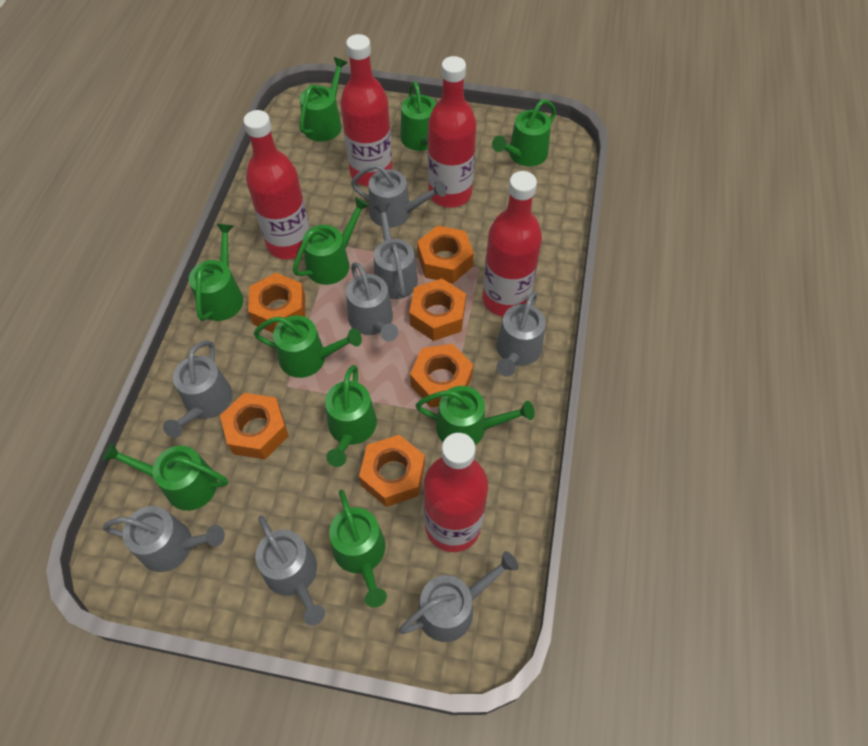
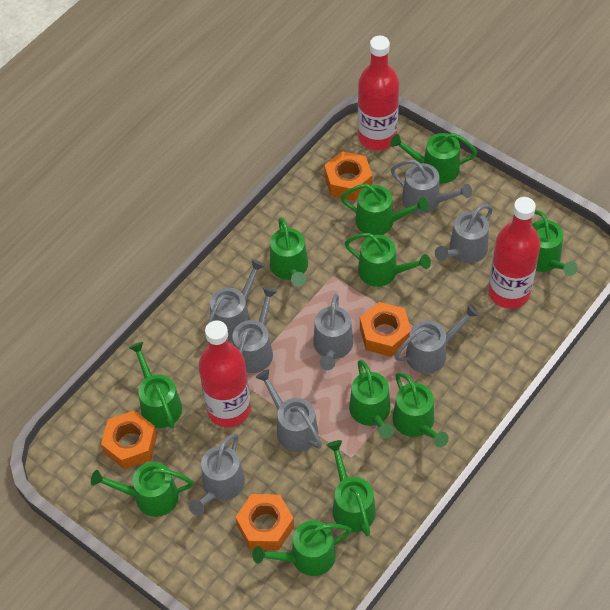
green watering can: [103,442,228,511] [189,224,243,321] [254,315,362,378] [293,197,370,285] [299,57,348,142] [325,365,377,467] [329,489,387,608] [400,81,436,151] [415,386,535,445] [492,99,556,166] = 10 -> [91,462,193,517] [129,342,182,428] [252,520,352,576] [270,217,308,286] [326,440,376,536] [341,184,428,235] [345,233,431,287] [349,360,394,438] [390,133,477,184] [393,372,449,447] [531,210,577,276] = 11
orange nut: [220,393,289,459] [248,273,305,333] [359,435,425,507] [409,279,466,341] [410,344,473,408] [417,225,474,283] = 6 -> [101,411,157,469] [236,494,294,550] [324,151,372,201] [360,302,411,357] = 4
red bottle: [243,110,309,259] [340,34,393,186] [424,433,488,552] [428,56,476,208] [482,171,542,316] = 5 -> [198,320,251,428] [358,36,399,151] [488,197,540,309] = 3

